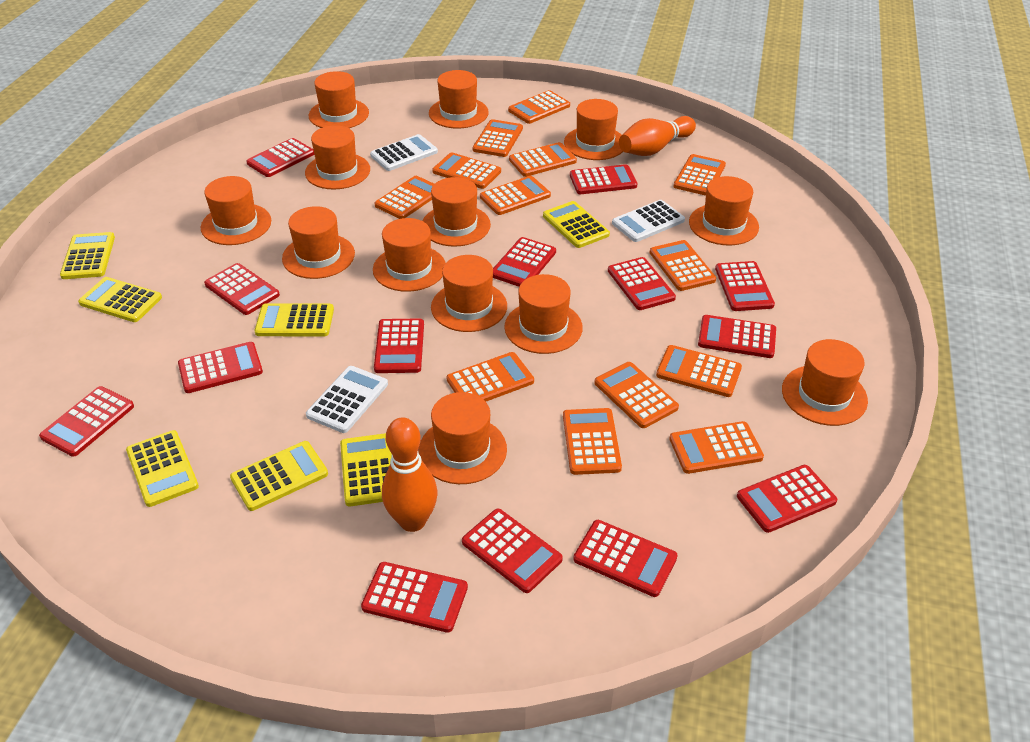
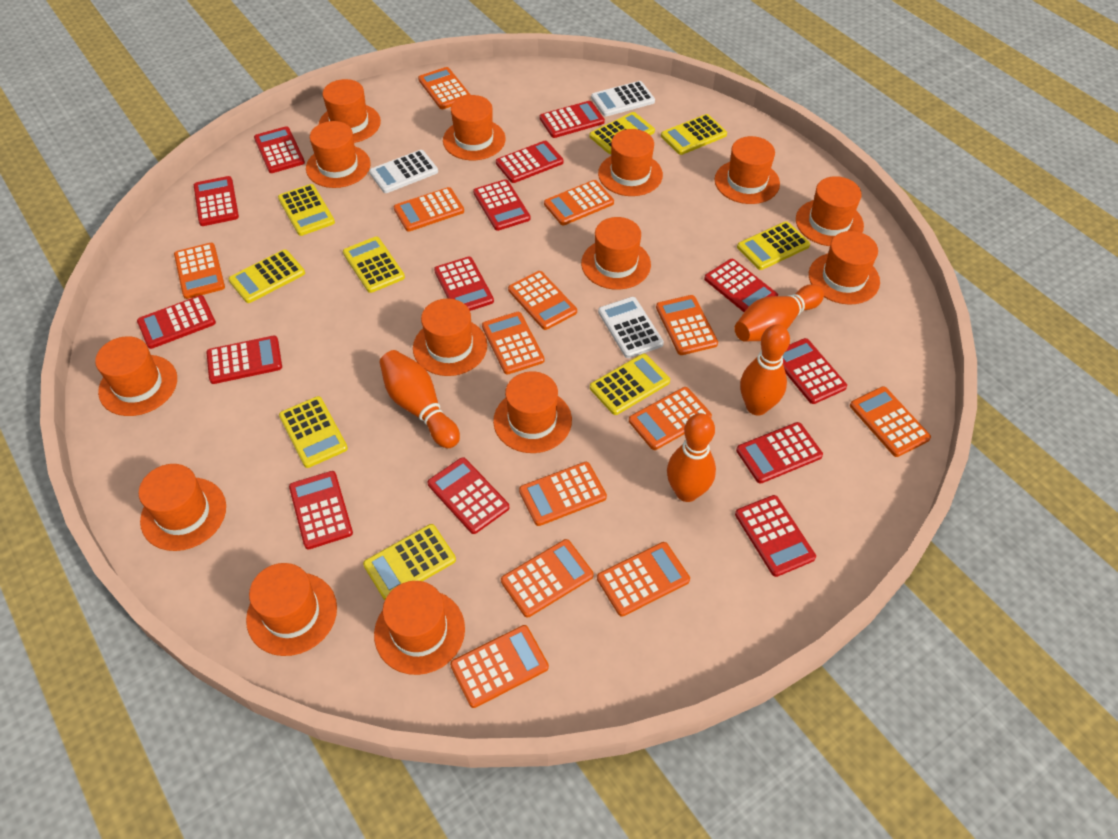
orange bowling pin: [382,418,437,532] [619,116,696,156] = 2 -> [380,350,460,448] [667,413,716,502] [734,284,824,341] [740,324,790,415] = 4
orange hat: [201,176,271,245] [282,206,355,279] [305,125,370,189] [309,71,369,128] [373,218,446,292] [418,392,507,484] [422,177,491,247] [429,70,489,129] [431,255,507,332] [504,274,583,354] [564,99,623,160] [689,176,759,246] [782,339,868,426] = 13 -> [95,336,177,416] [139,464,226,551] [246,563,337,656] [306,121,370,188] [318,79,381,143] [374,581,465,675] [413,299,487,376] [443,95,506,160] [493,371,572,453] [581,217,651,290] [598,129,663,196] [715,136,780,204] [796,176,864,246] [809,231,880,305] = 14
yellow calculator: [60,232,115,279] [78,277,162,322] [126,430,199,507] [230,441,328,511] [255,303,334,337] [340,433,392,506] [543,201,610,248] = 7 -> [229,249,305,303] [278,184,335,236] [279,396,348,468] [343,237,405,293] [363,524,456,600] [589,112,655,154] [590,354,670,415] [661,114,727,155] [737,221,810,270] = 9

